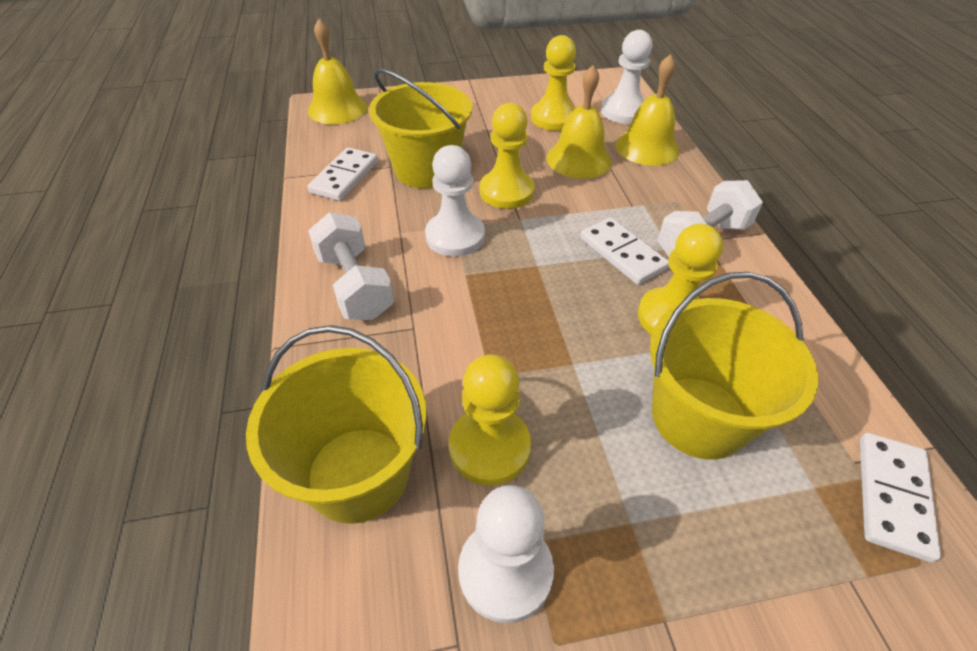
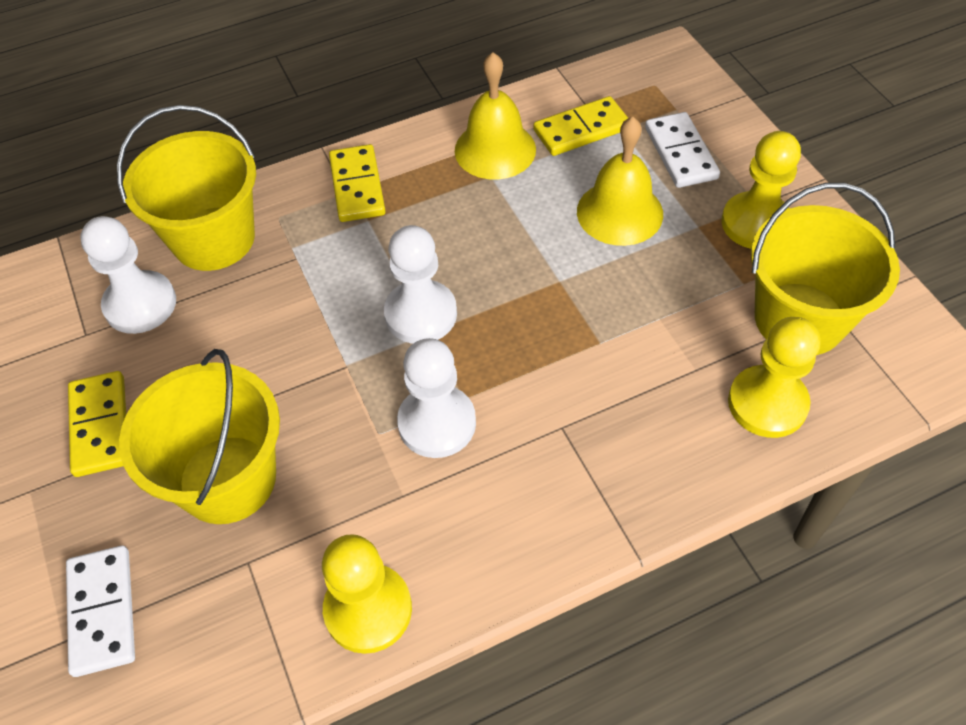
white domino: [307,147,378,201] [580,217,669,285] [860,433,941,562] = 3 -> [66,545,135,677] [645,112,720,188] = 2
white dumbbell: [308,212,394,320] [658,180,763,257] = 2 -> none = 0
yellow bell: [308,19,367,124] [546,65,612,179] [616,54,680,166] = 3 -> [455,52,536,180] [577,116,663,246] = 2
yellow domino: none = 0 -> [68,371,126,477] [329,144,386,222] [533,96,628,156] = 3
yellow pawn: [449,354,531,486] [480,103,535,209] [531,35,576,131] [638,224,723,335] = 4 -> [322,534,412,654] [721,131,801,249] [728,317,820,438] = 3

